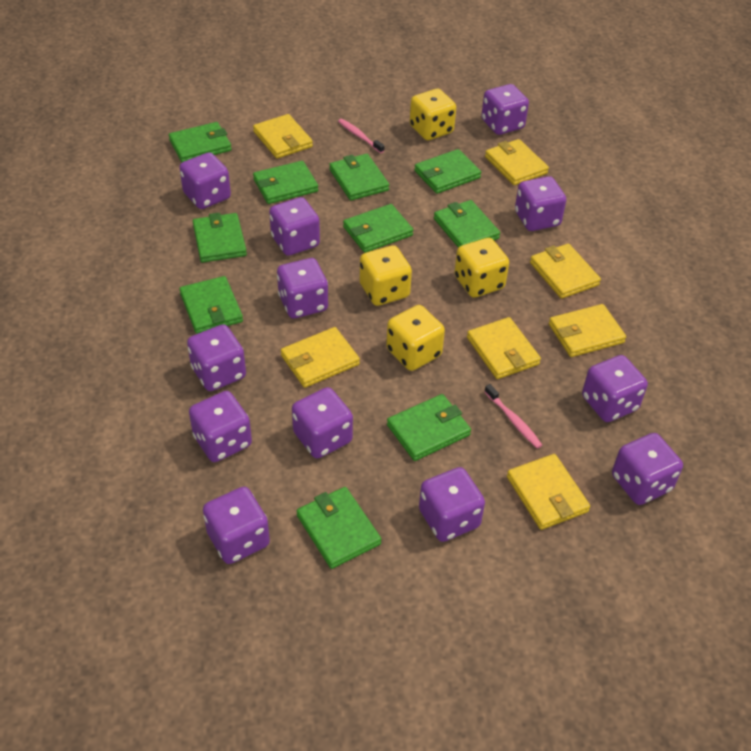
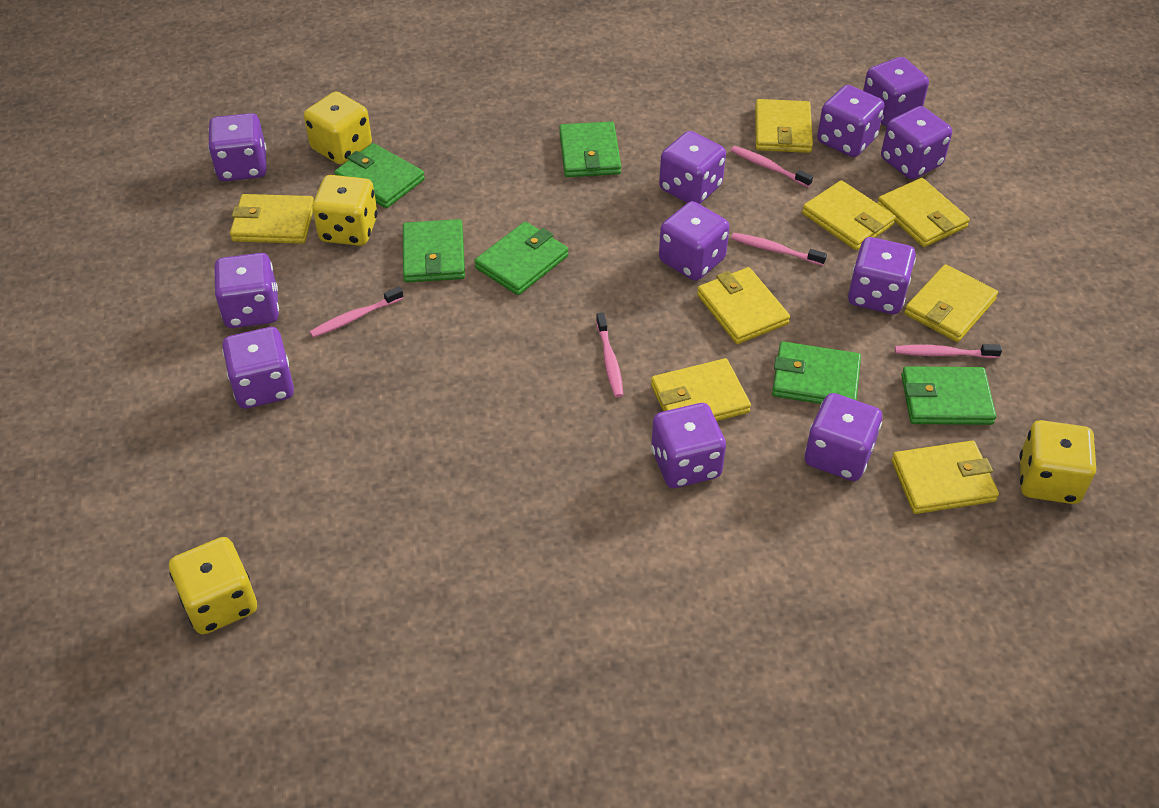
green wallet: [169,122,232,162] [179,276,243,334] [193,213,247,263] [253,161,318,204] [297,487,381,569] [329,154,389,201] [343,204,413,253] [387,394,471,461] [414,149,481,194] [434,200,500,248] = 10 -> [334,143,425,208] [403,219,465,282] [474,221,568,295] [559,121,621,177] [772,342,861,404] [901,366,996,425] = 6
pink toothbrush: [338,119,385,153] [484,384,542,448] = 2 -> [310,287,403,338] [596,313,623,398] [731,146,813,187] [731,233,827,266] [895,344,1002,358] = 5
purple dice: [179,152,231,209] [187,324,246,391] [189,391,252,462] [203,487,270,564] [269,197,320,256] [277,258,328,319] [292,387,353,458] [419,467,485,542] [481,84,529,135] [515,176,566,231] [582,355,648,422] [612,433,683,505] = 12 -> [208,113,266,181] [214,253,279,328] [222,327,294,409] [651,403,726,488] [659,131,726,204] [659,201,729,281] [805,393,882,481] [817,85,884,157] [848,237,916,314] [863,57,929,126] [881,106,952,179] = 11
yellow wallet: [253,114,313,159] [281,327,360,388] [467,317,541,379] [485,139,549,185] [507,454,590,530] [530,244,601,299] [549,304,626,357] = 7 -> [230,194,314,244] [651,358,751,421] [697,267,790,344] [755,99,813,153] [802,180,896,250] [877,178,970,247] [892,441,999,514] [904,264,998,342] = 8

